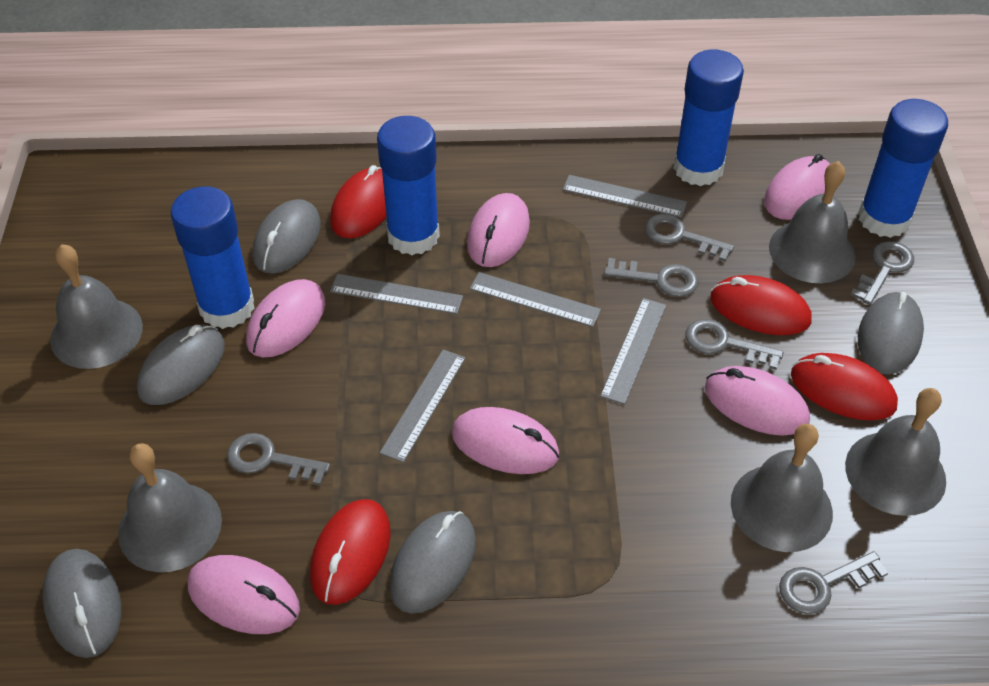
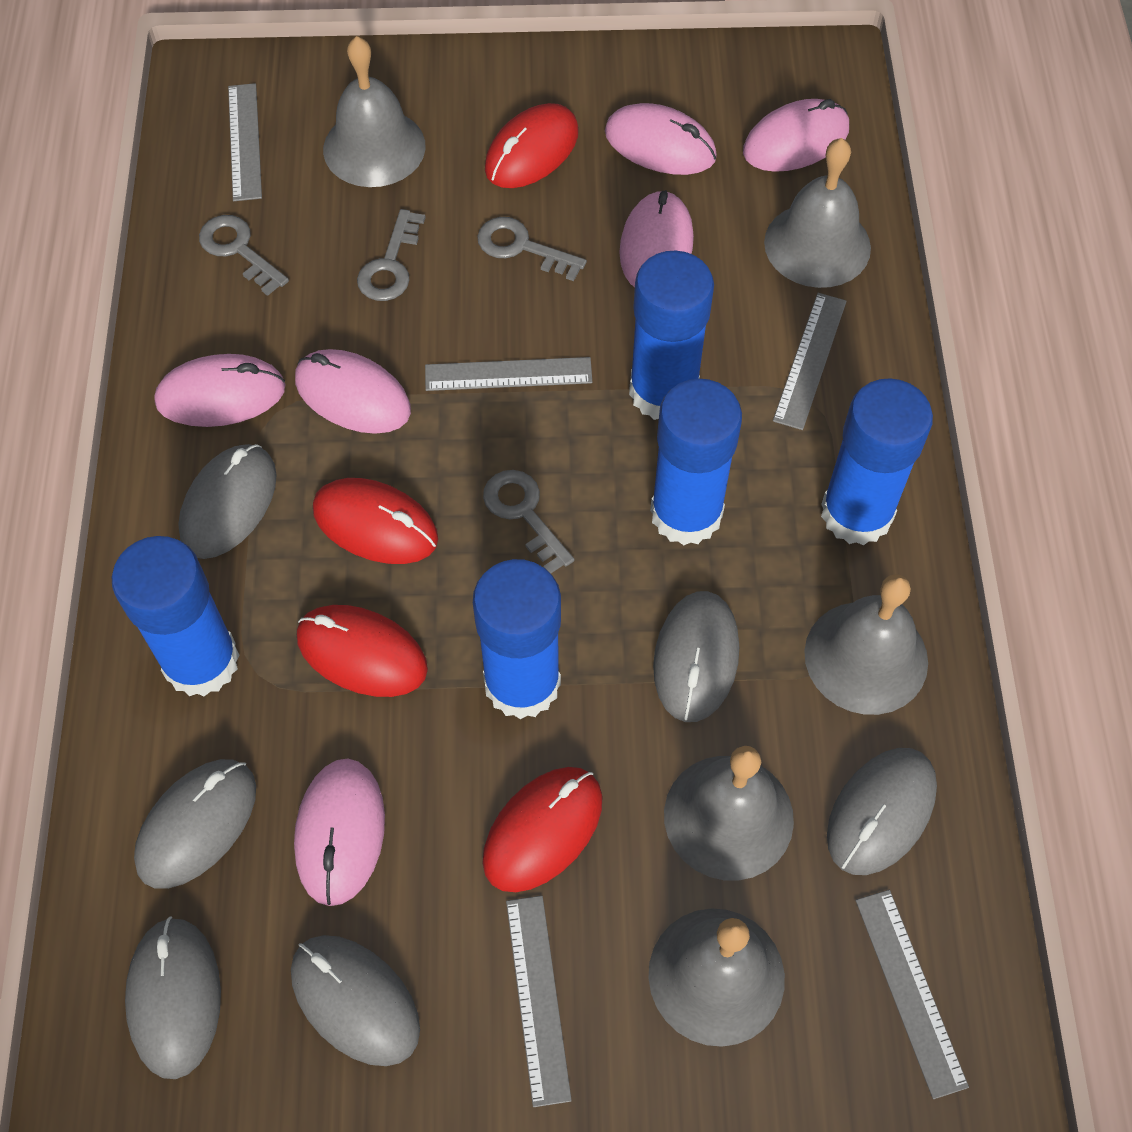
blue glue stick: [171,186,255,329] [377,116,440,255] [673,50,744,186] [858,99,948,238] = 4 -> [112,536,240,696] [473,559,561,719] [629,250,714,420] [650,379,742,545] [821,378,933,545] = 5
grey key: [227,433,330,485] [604,258,698,297] [645,214,734,261] [685,319,784,370] [779,551,888,614] [851,241,914,305] = 6 -> [199,215,289,296] [357,209,426,301] [477,217,587,281] [483,470,575,574] = 4
grey mouse: [42,549,121,658] [137,325,225,405] [253,199,321,274] [389,511,476,614] [858,292,924,375] = 5 -> [125,916,221,1079] [134,759,256,889] [178,444,277,559] [291,935,420,1066] [653,591,739,722] [827,748,937,875] = 6

